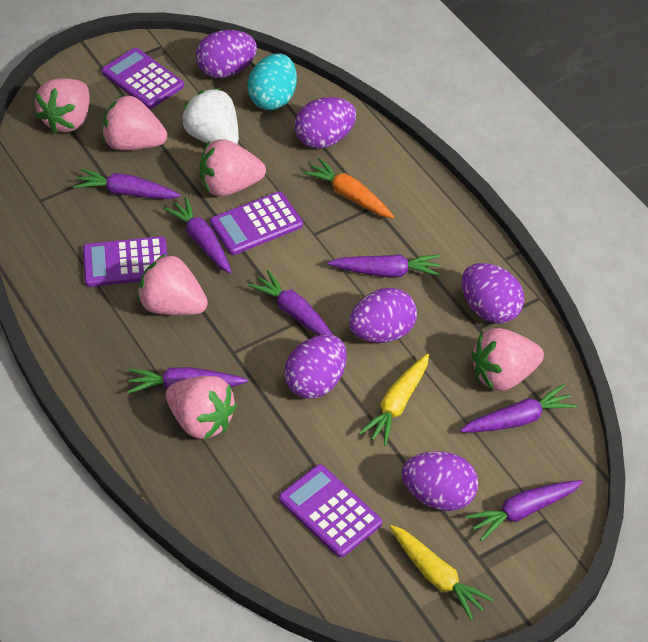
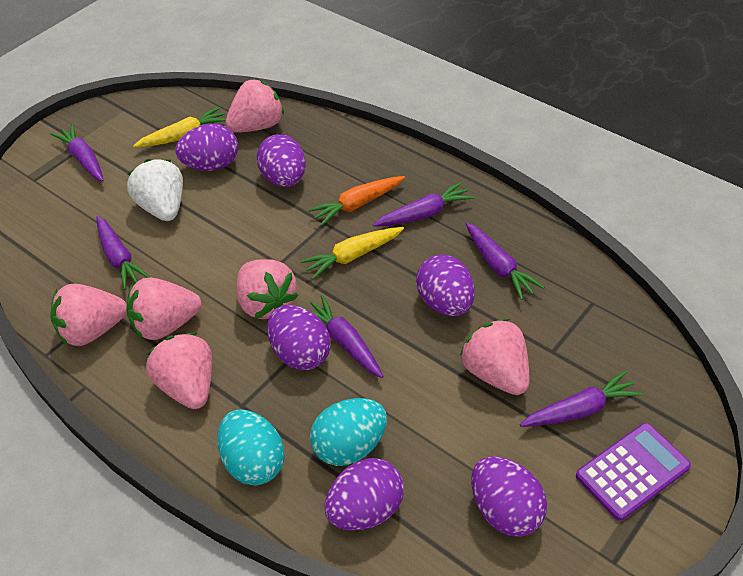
purple calculator: [83,236,167,287] [102,48,184,109] [210,191,303,255] [279,464,382,558] = 4 -> [576,423,691,521] = 1
purple carrot: [73,168,181,199] [128,367,248,393] [163,197,231,273] [248,270,333,335] [328,254,441,277] [460,384,577,432] [466,480,583,541] = 7 -> [51,124,104,182] [96,216,150,290] [310,295,383,378] [373,182,474,227] [466,223,544,300] [520,370,643,427] = 6
turquoise egg: [247,53,297,110] = 1 -> [217,409,284,486] [310,398,387,466] = 2

